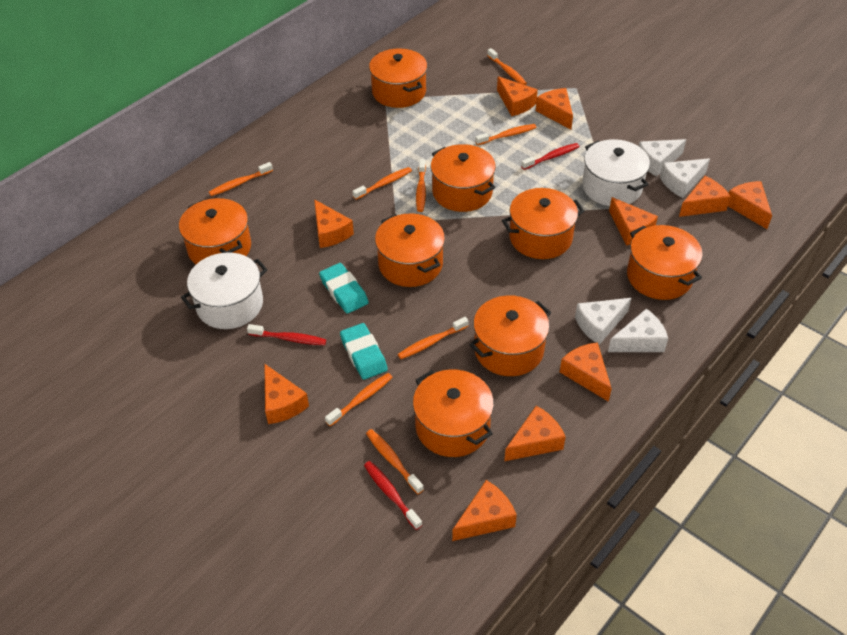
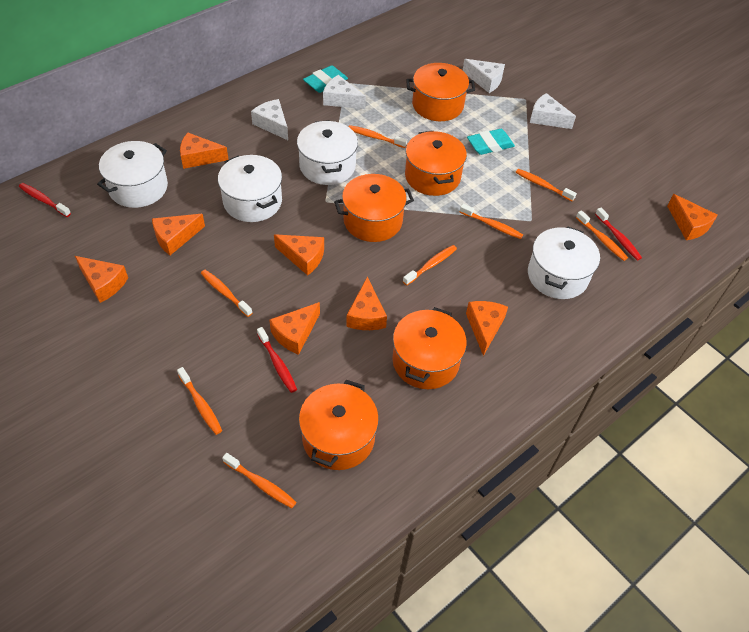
orange cheese: [264,363,309,424] [314,199,354,248] [452,480,517,541] [497,76,538,116] [504,406,566,461] [536,88,573,130] [560,342,612,402] [609,197,658,246] [679,176,731,217] [728,181,772,229] = 10 -> [75,256,128,303] [152,214,205,255] [180,133,229,169] [269,302,320,355] [274,234,324,276] [346,277,387,330] [466,301,508,356] [667,194,718,240] = 8
orange pot: [179,198,251,264] [369,49,427,108] [375,213,445,287] [413,369,494,457] [431,144,496,212] [470,295,551,376] [502,188,584,259] [627,225,703,300] = 8 -> [299,380,379,470] [334,174,414,242] [392,307,467,389] [405,131,467,196] [406,63,475,121] = 5
white pot: [181,252,267,329] [582,139,650,206] = 2 -> [97,141,168,208] [218,155,282,222] [297,120,358,185] [528,227,600,299] = 4

